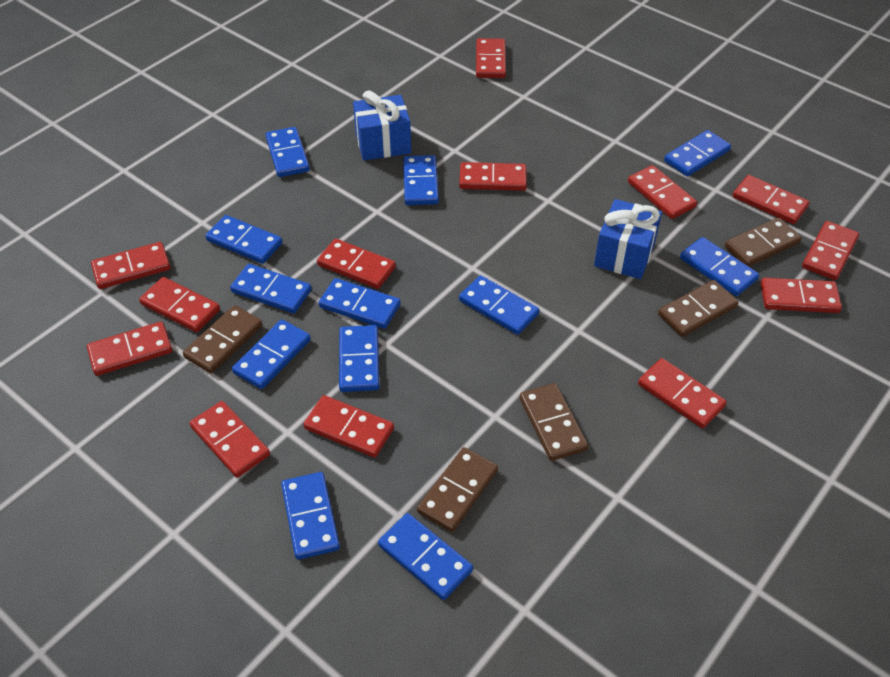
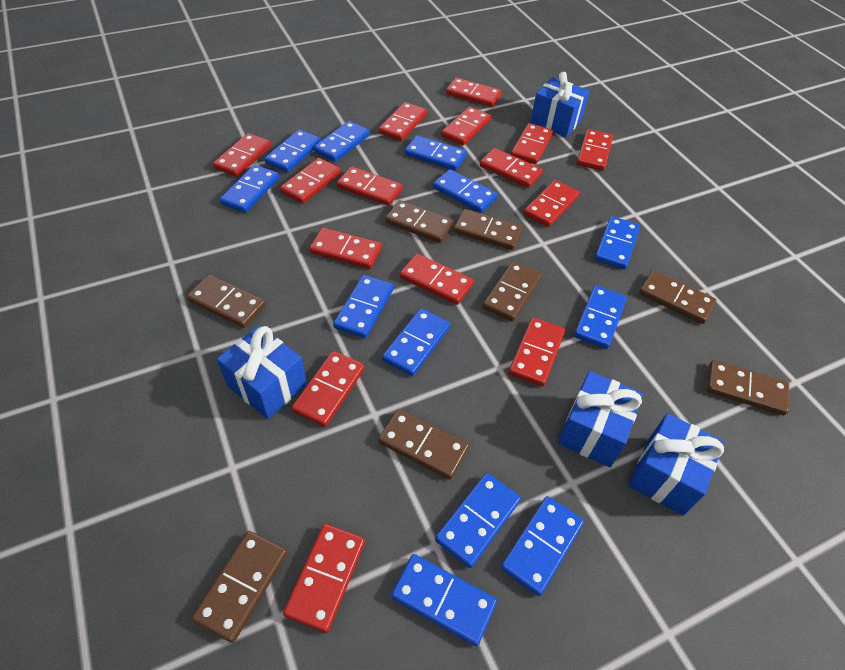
blue gift: [353,90,411,160] [594,199,662,279] = 2 -> [217,325,307,419] [530,72,590,137] [558,371,643,467] [628,413,724,516] = 4
brown domino: [183,305,262,373] [417,447,498,532] [520,383,588,461] [658,280,738,337] [725,218,802,266] = 5 -> [187,275,265,328] [192,531,287,643] [378,409,469,480] [385,200,454,243] [454,209,523,250] [483,261,542,321] [639,270,716,324] [707,360,789,415] = 8
red domino: [87,322,172,376] [91,242,170,289] [139,277,220,332] [190,401,270,478] [303,395,394,458] [317,239,396,289] [459,162,527,191] [476,38,506,78] [628,165,697,219] [638,358,727,428] [733,175,809,224] [760,278,842,313] [802,221,859,280] = 13 -> [213,133,271,177] [280,158,341,204] [283,524,365,633] [291,351,365,427] [309,228,382,269] [337,166,403,206] [379,102,427,141] [400,254,474,305] [441,107,491,145] [446,77,502,107] [480,148,543,188] [509,317,565,387] [511,123,553,164] [524,180,579,227] [577,129,613,171] = 15

